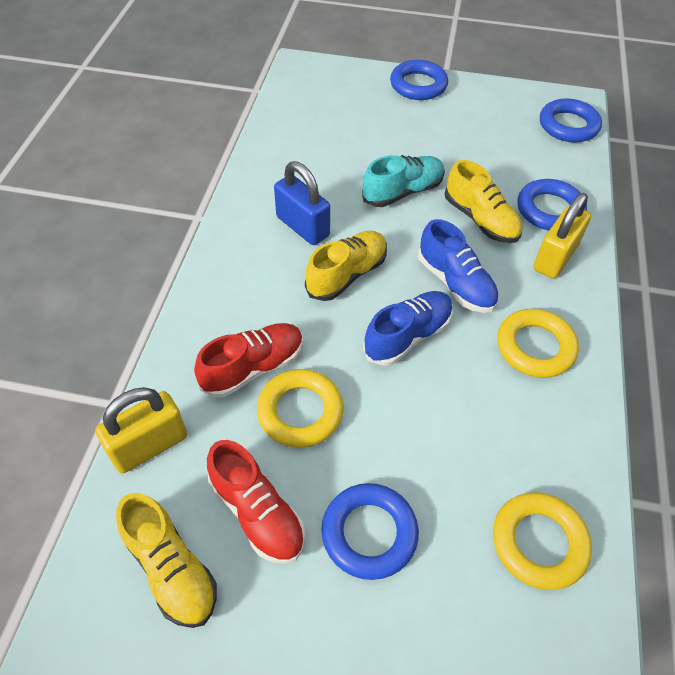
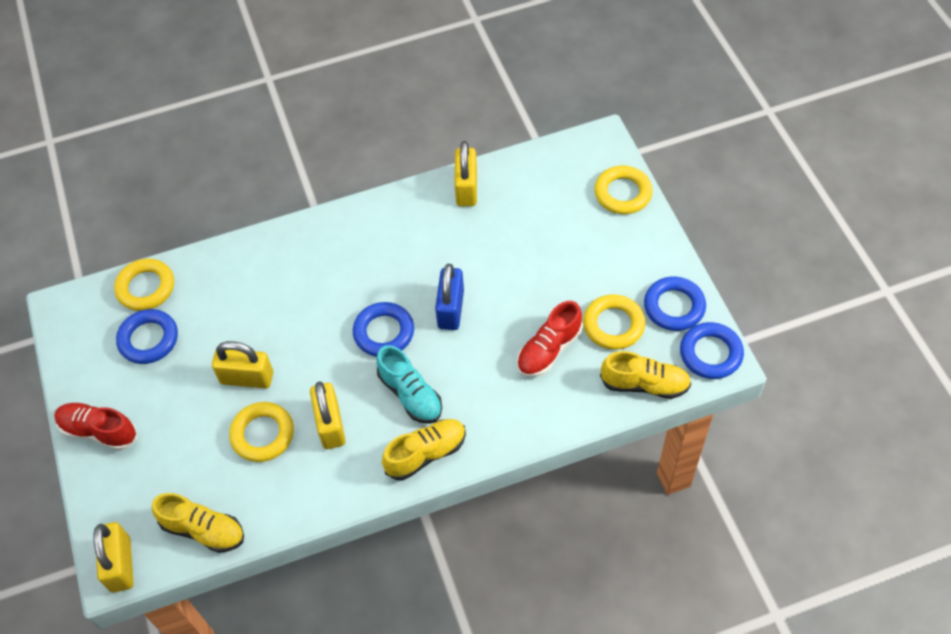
blue shoe: [363,291,453,366] [418,219,499,313] = 2 -> none = 0
yellow padlock: [95,387,187,473] [533,193,591,279] = 2 -> [94,522,134,592] [212,341,273,389] [310,382,346,449] [454,141,477,206] = 4
yellow ring: [257,369,344,448] [493,492,592,590] [497,309,579,378] = 3 -> [114,259,174,311] [229,402,294,462] [583,294,645,350] [594,166,653,214] = 4

